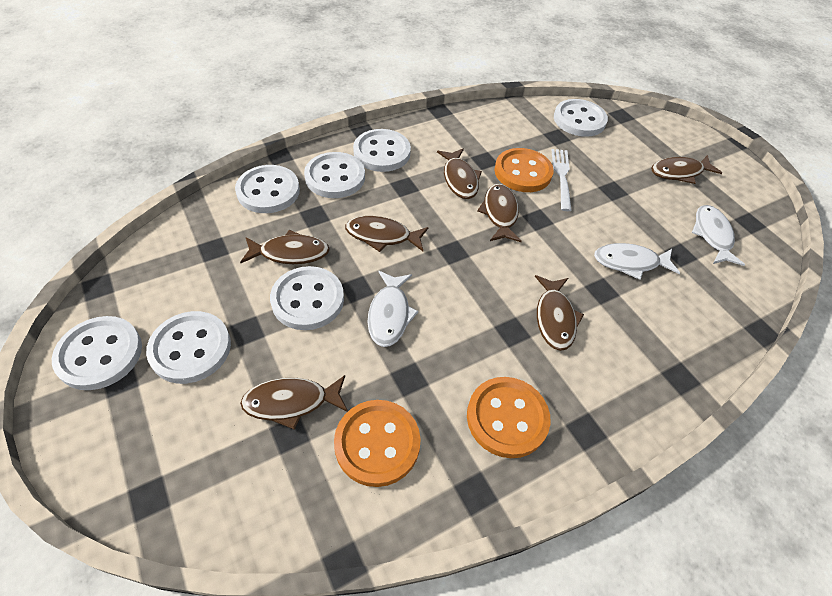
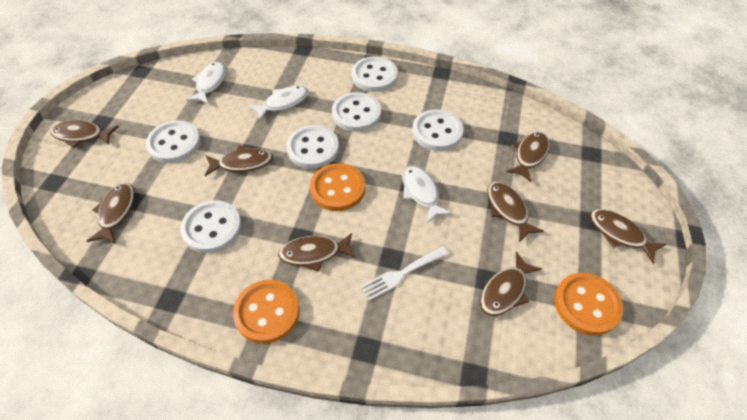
brown fish: [240,230,330,264] [240,375,348,430] [345,216,429,252] [437,148,482,199] [477,184,522,242] [535,275,584,351] [651,155,722,184] = 7 -> [51,121,119,148] [87,183,135,244] [205,145,273,176] [278,233,356,272] [480,252,542,316] [487,182,544,242] [506,132,550,182] [590,209,666,264] = 8
white button: [52,316,142,390] [146,311,231,384] [235,165,300,213] [270,266,344,330] [304,152,365,198] [353,129,411,172] [554,99,608,137] = 7 -> [146,120,201,163] [180,200,241,253] [286,125,339,169] [332,92,381,132] [352,56,398,92] [412,109,463,151] = 6

